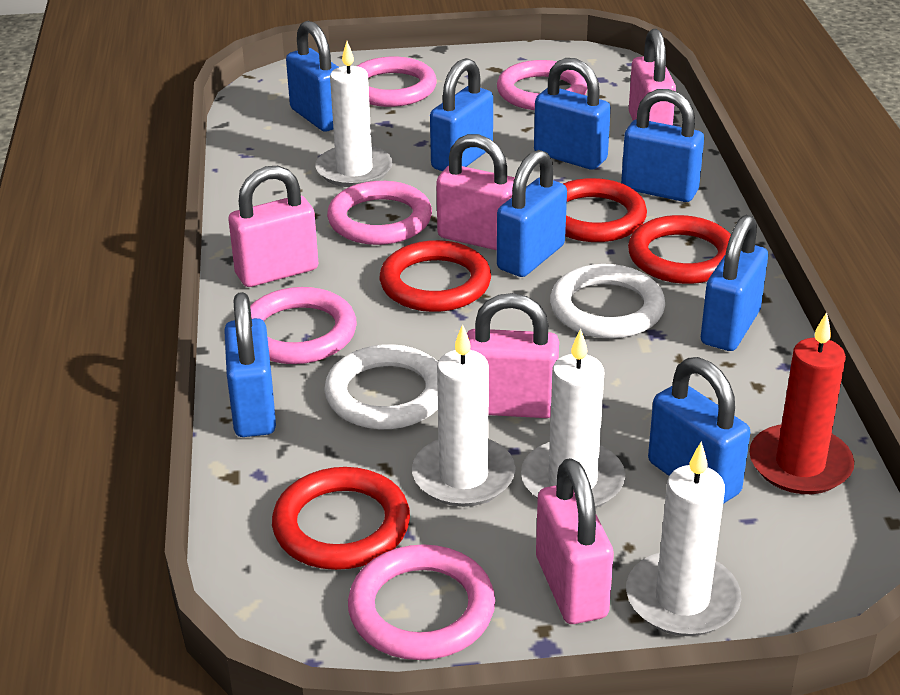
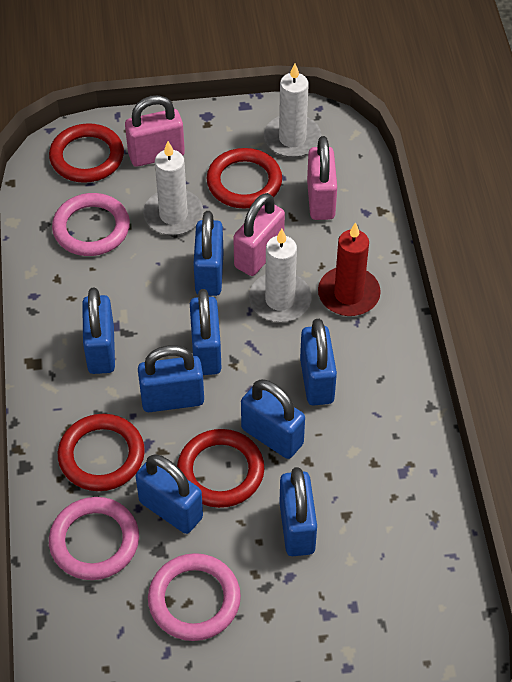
pink padlock: [228,166,318,287] [436,134,514,250] [467,293,559,418] [536,458,614,624] [629,29,676,125] = 5 -> [125,95,185,167] [233,193,285,276] [307,136,337,220] = 3
pink ring: [250,287,357,364] [327,181,432,245] [348,545,495,660] [357,57,437,107] [497,60,587,110] = 5 -> [49,497,139,580] [52,193,130,256] [148,553,241,641] = 3
white candle: [315,41,393,187] [412,324,516,507] [521,328,625,508] [626,441,741,636] = 4 -> [143,141,203,235] [249,229,312,322] [264,63,321,158] = 3
white ring: [324,344,438,429] [550,264,665,339] = 2 -> none = 0

